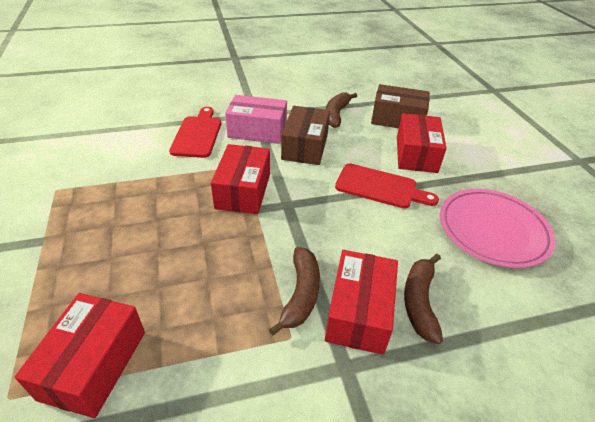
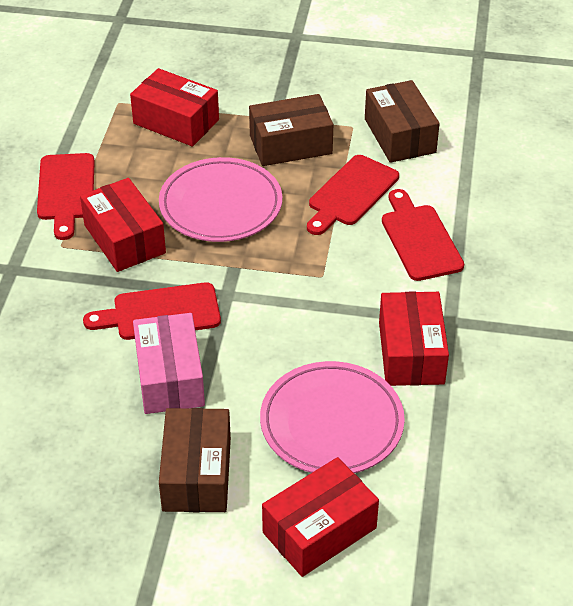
brown banana: [269,247,320,336] [326,92,357,128] [404,254,443,344] = 3 -> none = 0
brown box: [281,106,330,165] [371,84,430,128] = 2 -> [159,408,231,512] [249,94,333,166] [365,80,440,163] = 3
pink plate: [440,189,555,268] = 1 -> [159,157,282,242] [260,361,405,473] = 2
red cutting board: [169,107,221,158] [335,164,439,209] = 2 -> [37,153,95,240] [83,282,221,340] [307,155,399,235] [382,189,464,281] = 4

